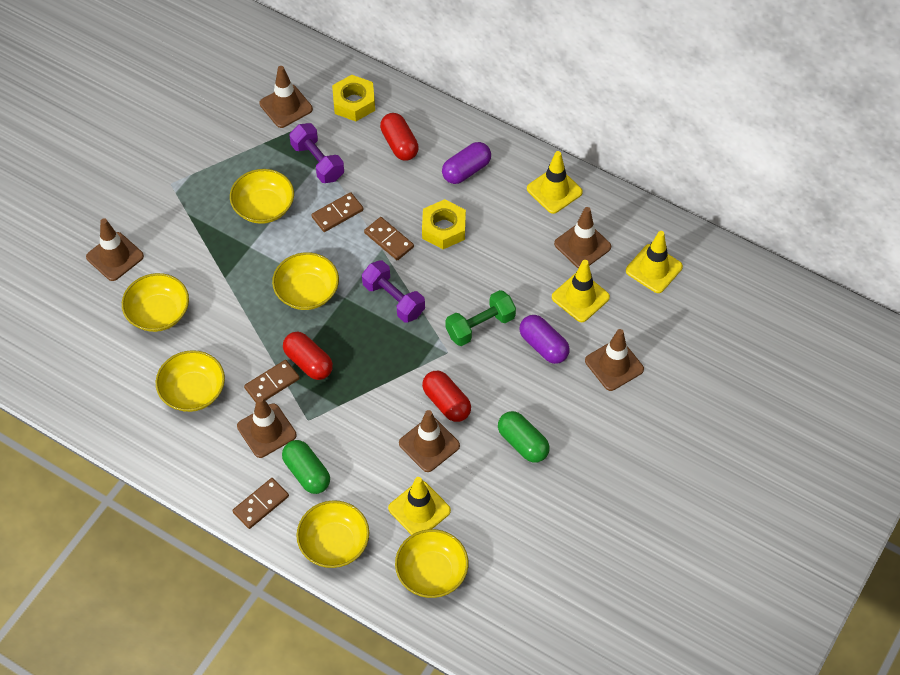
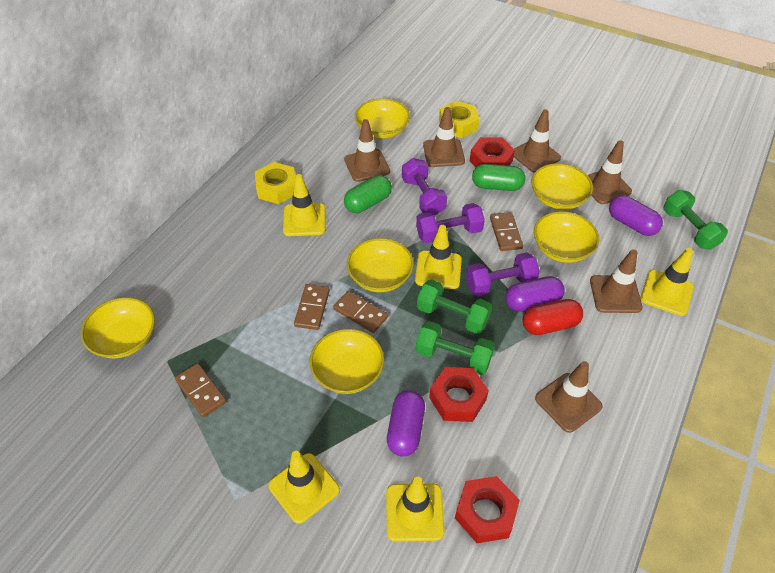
green dumbbell: [446,290,516,346] = 1 -> [416,321,495,375] [417,280,492,334] [663,190,728,250] = 3
purple capsule: [442,142,491,184] [520,315,570,364] = 2 -> [387,390,425,456] [505,276,564,312] [609,195,663,236] = 3
purple dumbbell: [289,123,344,183] [362,260,425,323] = 2 -> [402,158,447,216] [416,203,485,243] [466,252,540,296] = 3
red capsule: [283,332,333,380] [380,113,419,161] [422,371,471,422] = 3 -> [523,299,583,335] = 1
red nut: none = 0 -> [429,367,489,422] [455,476,520,543] [470,137,515,167] = 3
yellow traffic cone: [388,477,451,535] [527,151,583,214] [552,260,610,322] [626,231,683,293] = 4 -> [268,451,340,524] [283,174,325,236] [386,477,445,541] [415,225,462,289] [640,248,694,316] = 5

